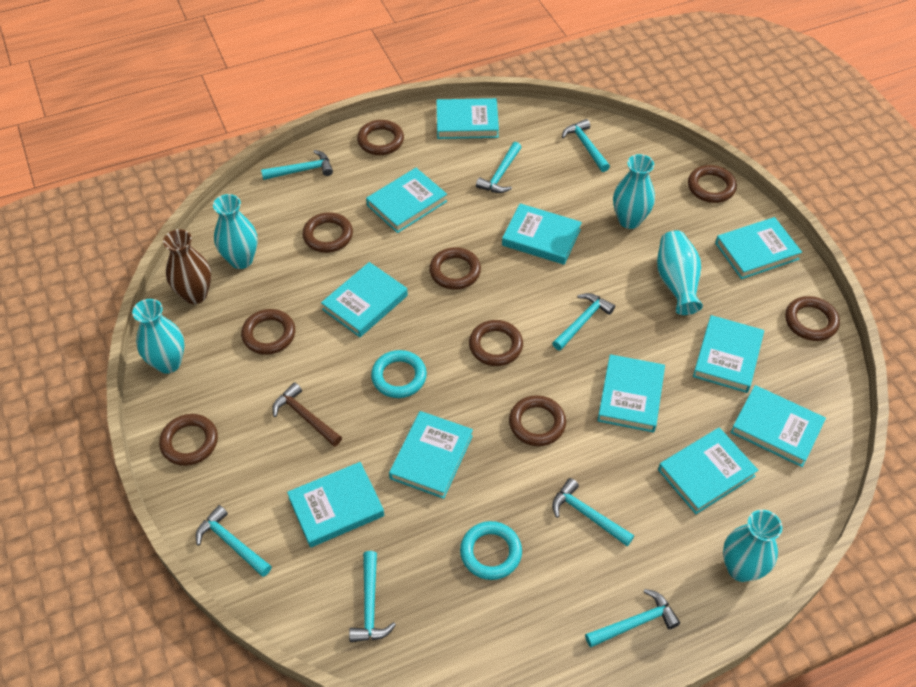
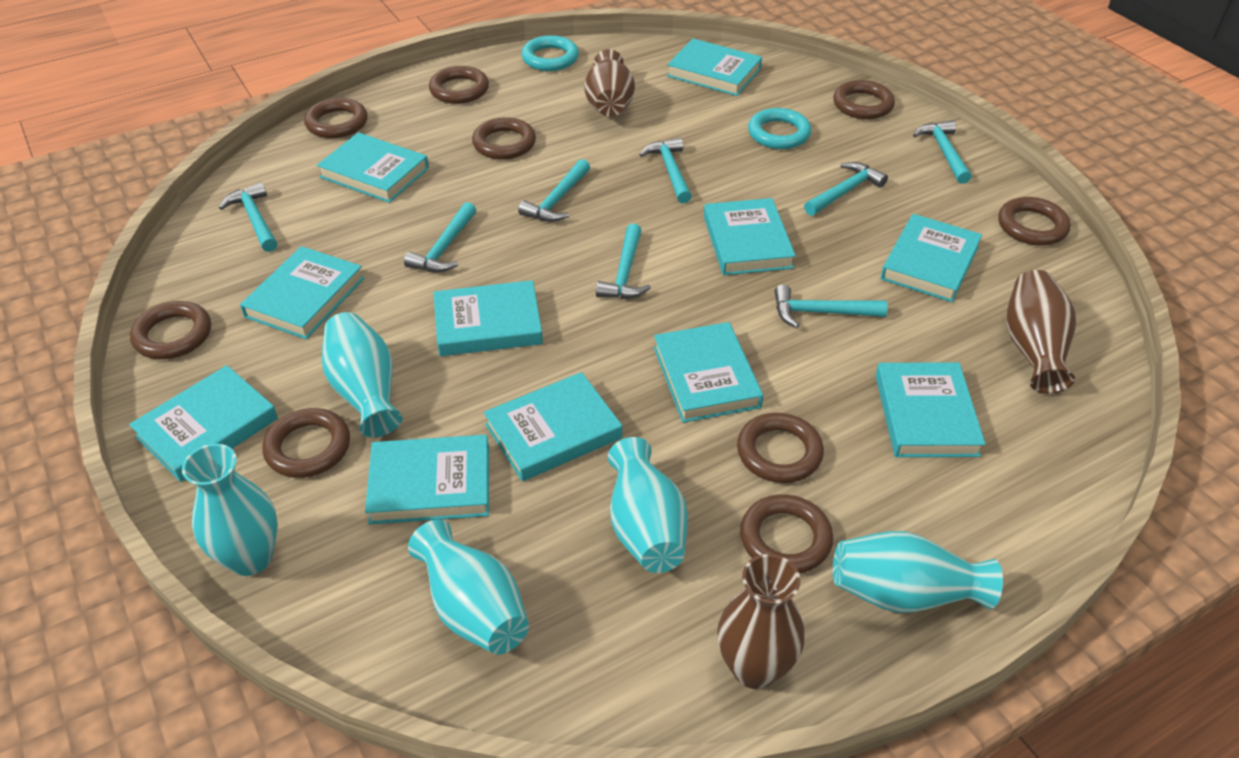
brown hammer: [272,383,342,447] = 1 -> none = 0
brown vase: [163,229,211,304] = 1 -> [584,49,635,117] [717,554,805,689] [1006,270,1076,394] = 3

